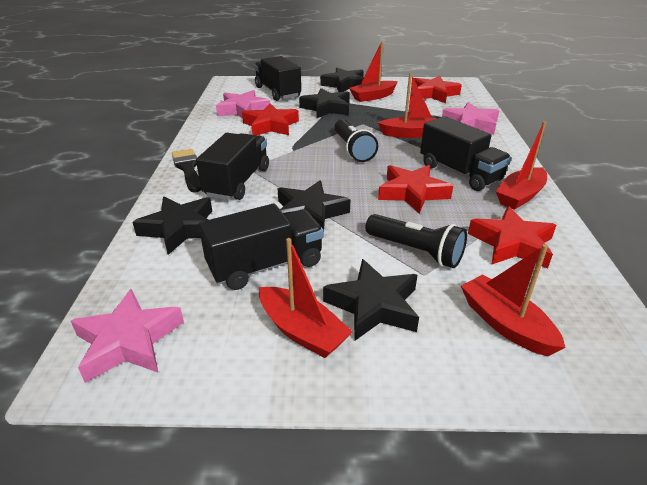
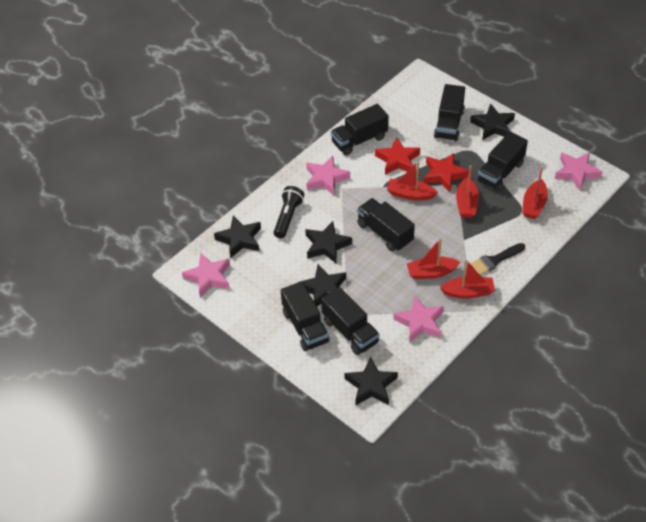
black flashlight: [335,119,378,162] [365,214,467,268] = 2 -> [274,186,304,238] = 1
black truck: [196,133,269,200] [199,203,324,290] [254,56,301,101] [420,116,511,191] = 4 -> [281,281,329,351] [321,287,379,355] [331,104,389,155] [357,198,415,252] [434,84,465,141] [477,132,528,191] = 6
pink star: [71,289,184,383] [216,90,270,118] [442,102,499,135] = 3 -> [182,253,230,297] [306,156,350,195] [393,296,444,342] [555,152,602,190] = 4
red star: [242,103,299,135] [378,165,453,214] [414,76,462,103] [468,206,556,268] = 4 -> [375,137,420,175] [424,153,469,192] = 2

